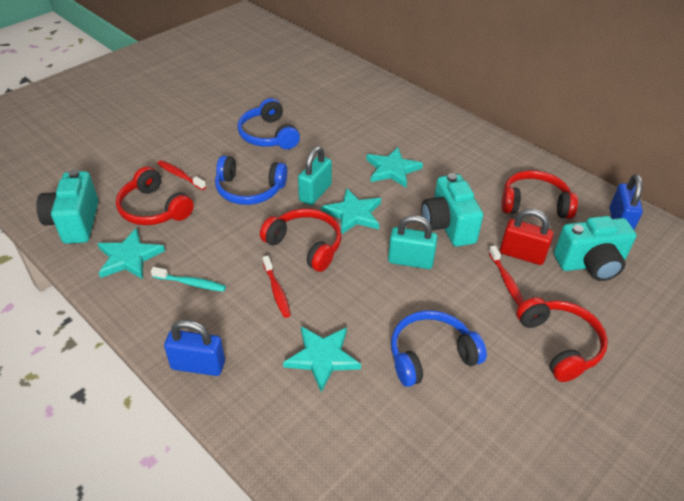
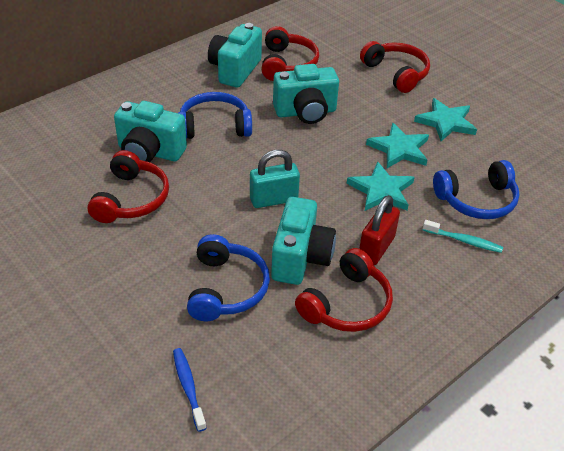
blue padlock: [164,320,225,376] [610,174,643,230] = 2 -> none = 0
blue toothbrush: none = 0 -> [173,348,207,432] = 1
red toothbrush: [157,160,206,190] [262,256,291,318] [489,246,524,306] = 3 -> none = 0
turquoise camera: [36,169,98,244] [421,173,483,247] [554,216,636,281] = 3 -> [114,101,187,162] [208,23,262,88] [271,197,336,285] [273,64,339,124] = 4
turquoise padlock: [298,146,332,205] [388,215,438,269] = 2 -> [250,150,300,208] = 1
turquoise star: [97,228,165,279] [283,326,361,392] [321,188,381,234] [366,147,423,187] = 4 -> [347,161,415,211] [366,123,429,168] [414,98,477,141] = 3

